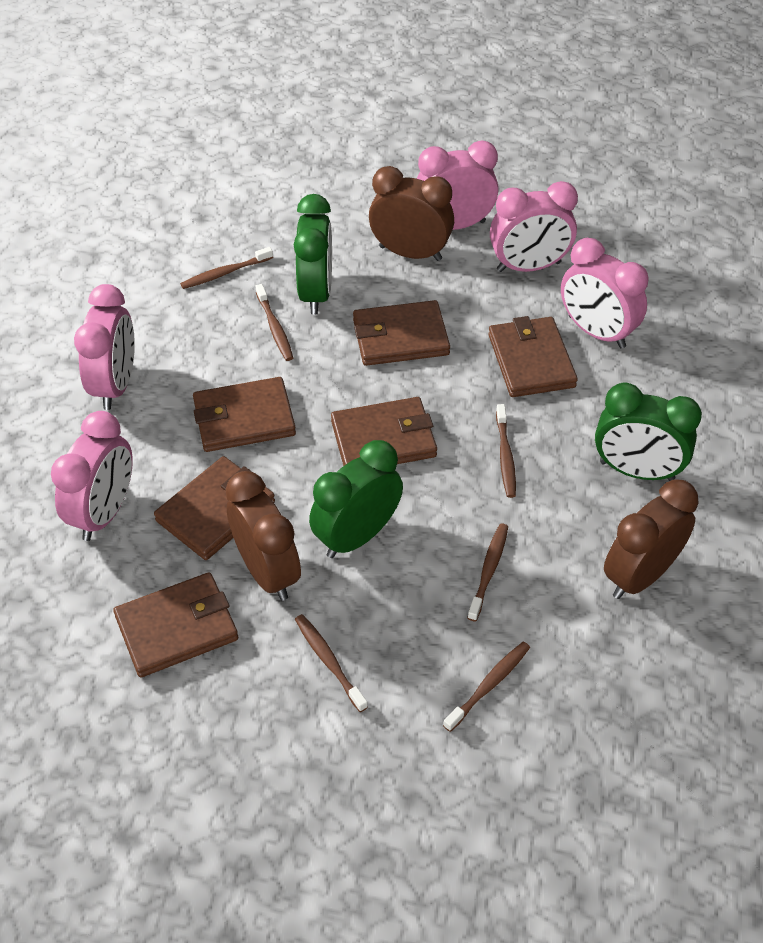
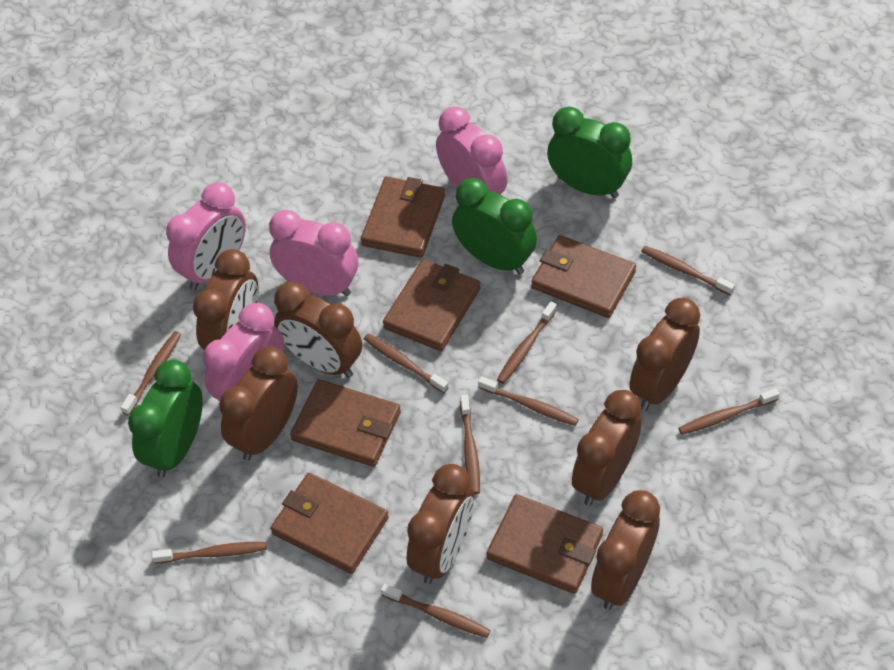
brown clock: [226,471,301,601] [369,166,454,261] [604,480,699,599] = 3 -> [193,249,259,350] [219,347,298,461] [274,282,362,378] [407,464,474,584] [572,390,642,506] [591,490,660,610] [629,298,700,411] = 7
brown toothbrush: [180,247,273,289] [256,284,293,361] [295,614,368,712] [443,641,530,732] [467,524,508,621] [496,404,516,498] = 6 -> [121,331,181,415] [152,542,267,564] [364,334,449,393] [381,584,490,638] [460,395,480,494] [478,376,579,426] [497,302,557,384] [641,246,735,295] [678,388,780,435] = 9
pink clock: [51,411,133,541] [74,284,135,410] [417,140,499,230] [490,181,578,272] [561,238,648,349] = 5 -> [166,182,246,290] [203,303,284,401] [269,210,358,296] [436,107,507,194] = 4

